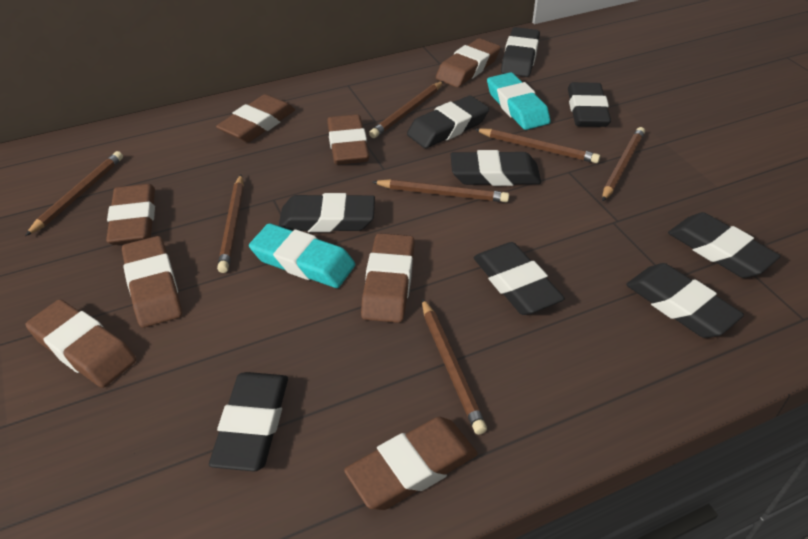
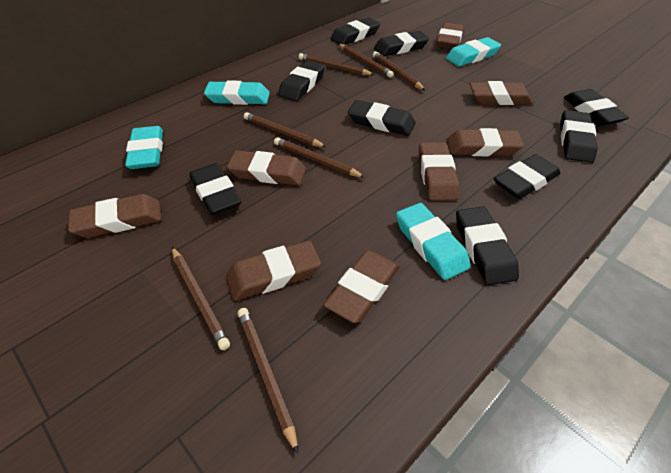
turquoise eraser: [249,223,355,288] [487,72,551,130] = 2 -> [125,126,163,169] [204,80,270,105] [396,203,471,280] [446,37,501,67] = 4

